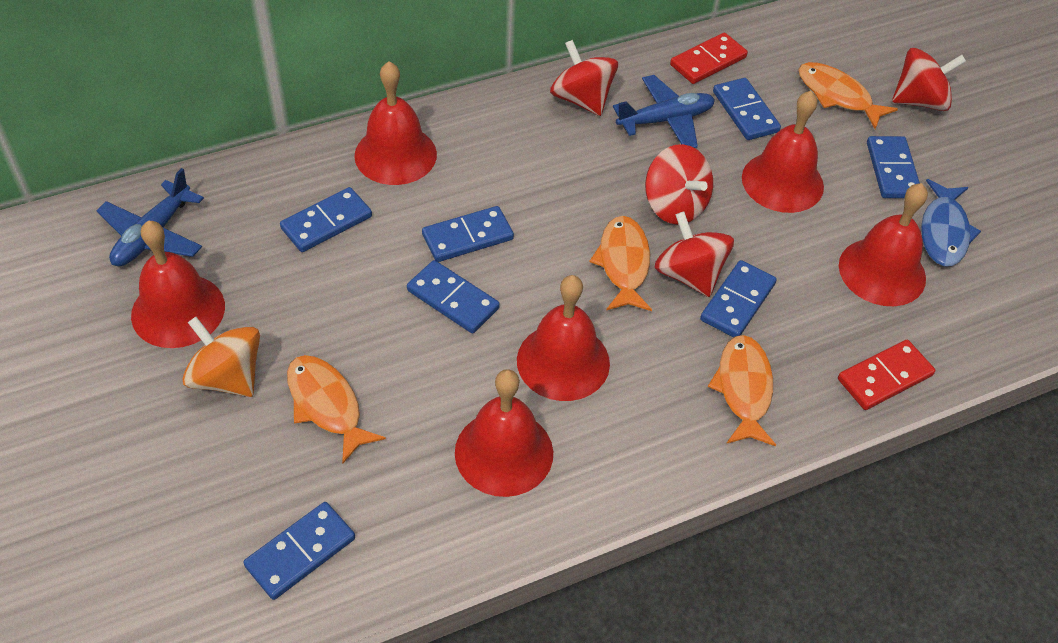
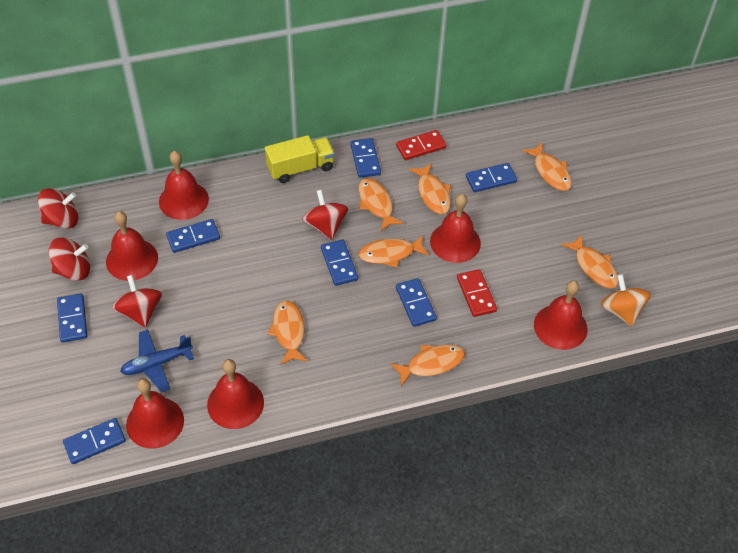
blue fish: [921,179,981,266] = 1 -> none = 0
blue plane: [96,168,204,266] [613,75,715,148] = 2 -> [120,329,194,393] = 1
orange fish: [287,355,386,464] [590,216,652,311] [708,335,776,446] [798,62,898,129] = 4 -> [267,300,308,365] [358,178,404,231] [358,235,430,268] [390,344,465,386] [409,163,451,214] [522,142,572,191] [561,234,618,289] = 7
yellow truck: none = 0 -> [265,135,335,183] = 1

